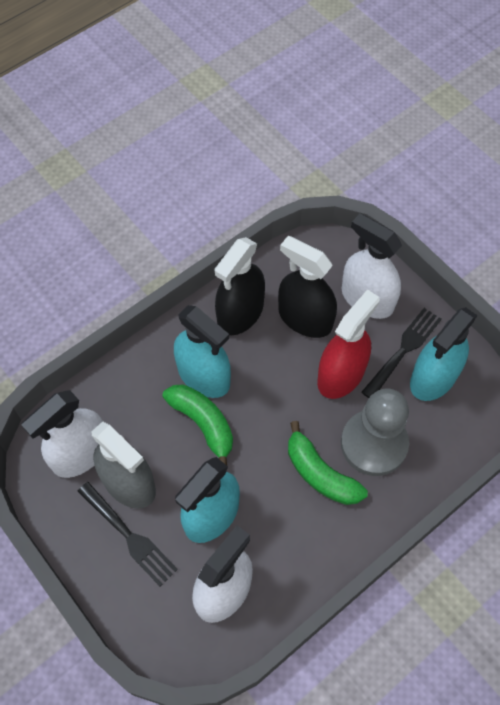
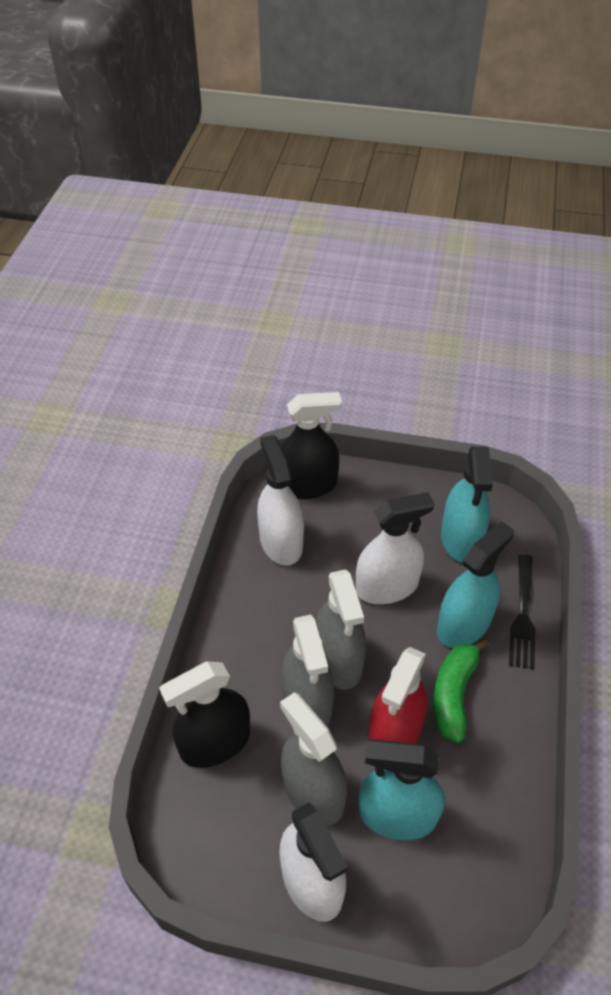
black fork: [77,482,178,586] [361,308,442,398] = 2 -> [509,554,536,670] = 1
green banana: [163,384,233,465] [288,421,368,505] = 2 -> [433,639,489,743] = 1
grey pawn: [341,389,409,476] = 1 -> none = 0
grey spray bottle: [92,421,156,509] = 1 -> [280,692,347,826] [281,614,334,727] [316,569,366,690] = 3

